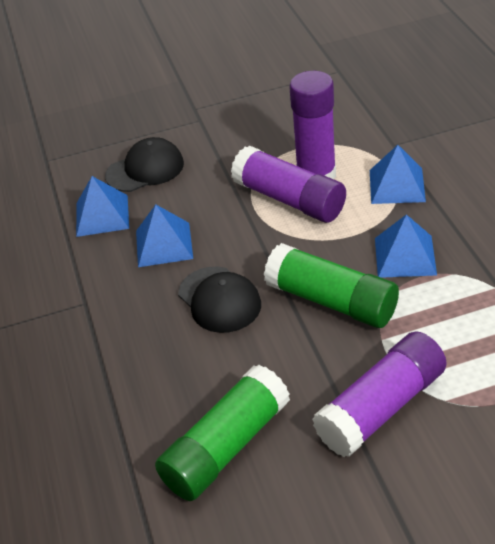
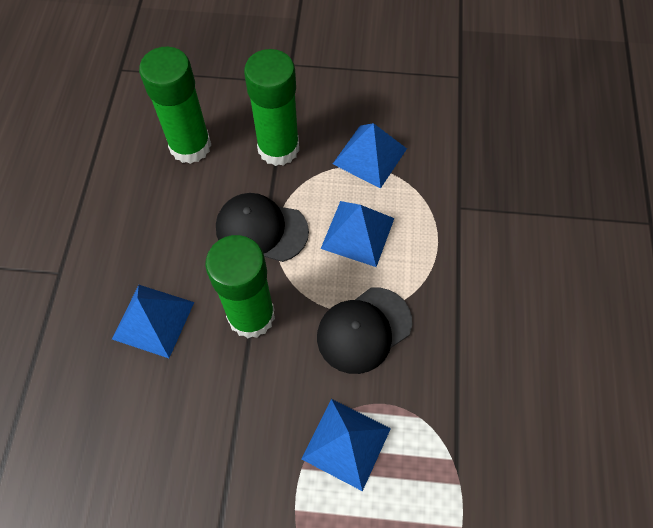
green glue stick: [155,365,290,501] [264,243,399,328] = 2 -> [139,46,211,164] [205,235,275,339] [244,49,299,166] = 3
purple glue stick: [231,146,346,223] [289,71,336,179] [312,331,447,457] = 3 -> none = 0

